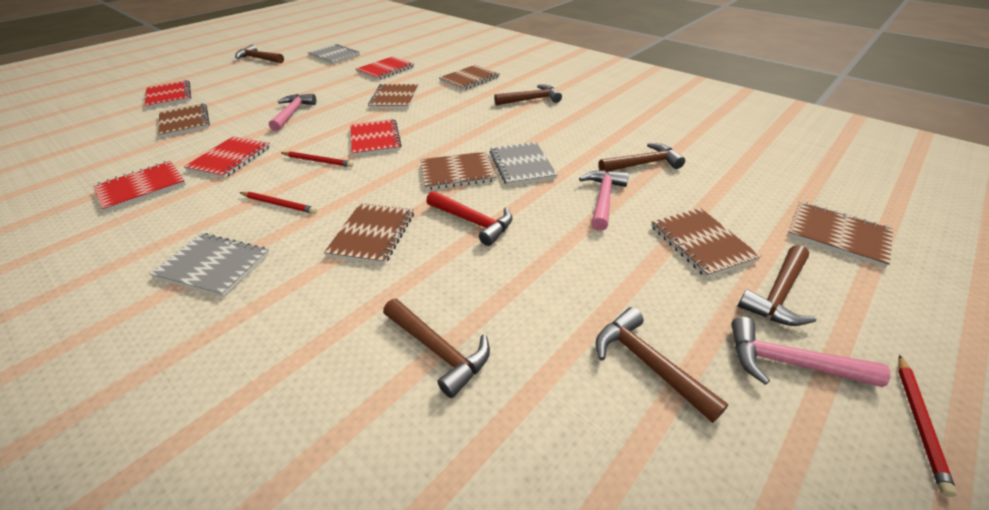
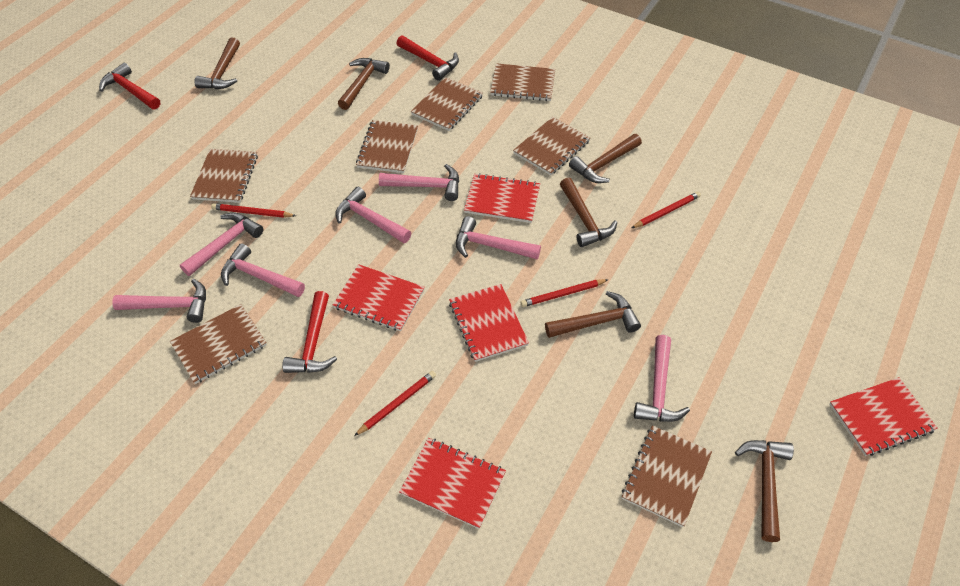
grey notebook: [149,233,269,297] [308,44,360,64] [490,142,557,186] = 3 -> none = 0
pink hammer: [269,94,316,131] [579,170,629,231] [731,317,891,387] = 3 -> [112,279,206,323] [180,213,264,276] [221,243,305,297] [335,187,411,243] [379,164,459,201] [456,216,541,260] [634,335,690,422] = 7
red hammer: [426,191,513,246] = 1 -> [99,63,160,109] [282,291,337,373] [397,35,459,81] = 3
red pencil: [239,192,317,214] [281,151,354,167] [898,355,957,497] = 3 -> [211,203,296,218] [354,371,436,436] [521,279,609,307] [632,192,701,228] = 4

